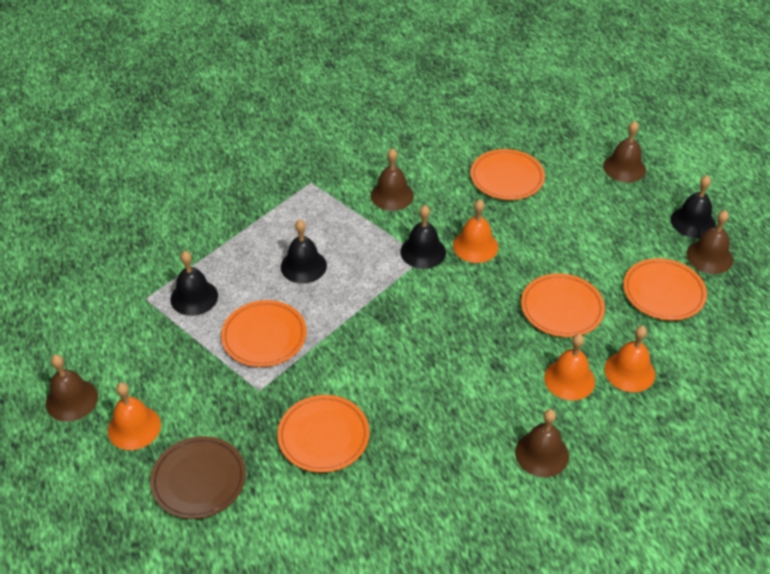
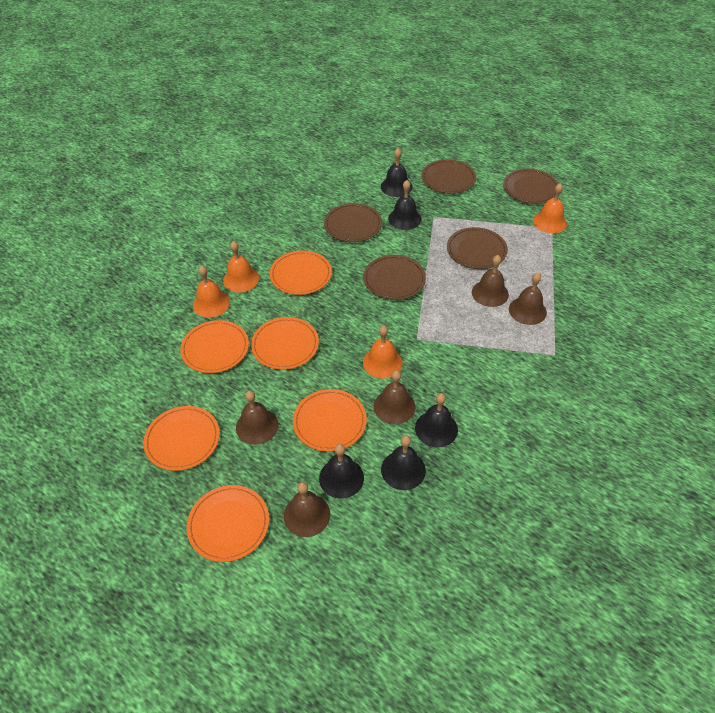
black bell: [170,251,218,316] [281,220,327,284] [400,205,446,269] [671,175,716,238] = 4 -> [319,444,364,499] [381,148,412,197] [381,435,426,490] [388,180,421,230] [415,393,458,447] = 5
brown plate: [150,436,246,519] = 1 -> [324,203,382,242] [363,255,426,300] [421,159,476,194] [447,227,508,269] [503,169,558,204] = 5
orange plate: [221,300,307,367] [277,395,370,473] [470,149,545,200] [521,273,605,337] [623,258,707,321] = 5 -> [143,406,220,471] [180,320,249,373] [187,485,269,562] [251,317,319,370] [270,250,332,295] [293,389,367,452] = 6

